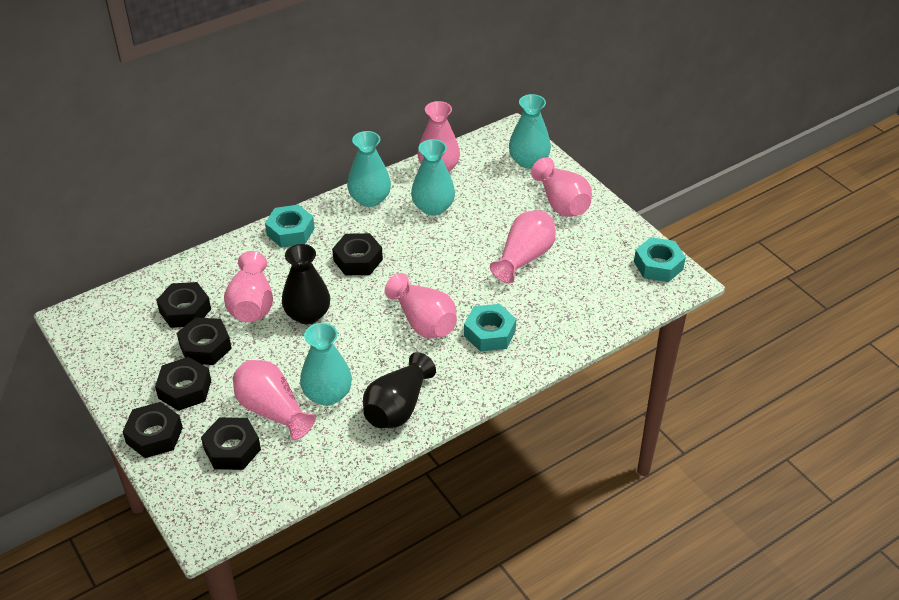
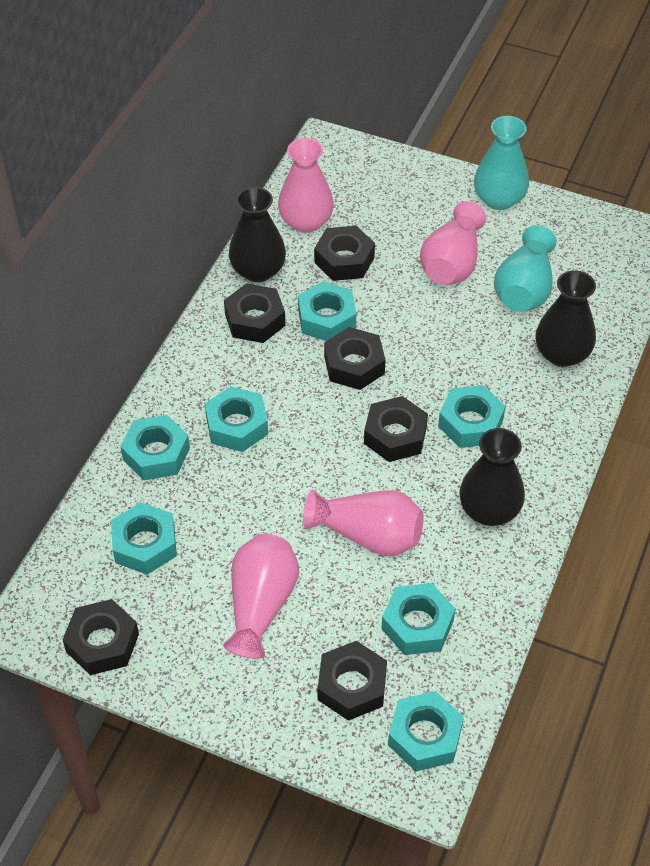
black vase: [282,244,330,324] [363,352,436,428] = 2 -> [229,187,286,282] [459,428,525,526] [535,270,596,367] = 3
pink vase: [224,251,273,322] [233,360,316,440] [385,273,457,338] [418,101,460,172] [490,210,556,283] [531,157,592,217] = 6 -> [223,534,299,659] [278,138,334,233] [303,490,424,556] [420,201,486,285] = 4
turquoise nut: [265,205,315,248] [464,304,516,352] [634,237,686,282] = 3 -> [111,502,177,575] [120,415,190,480] [205,386,268,452] [298,281,356,341] [381,583,455,655] [388,691,464,771] [438,385,506,448] = 7
turquoise vase: [300,323,352,406] [347,131,391,207] [411,139,455,216] [509,94,551,169] = 4 -> [474,116,529,210] [494,225,557,312] = 2

